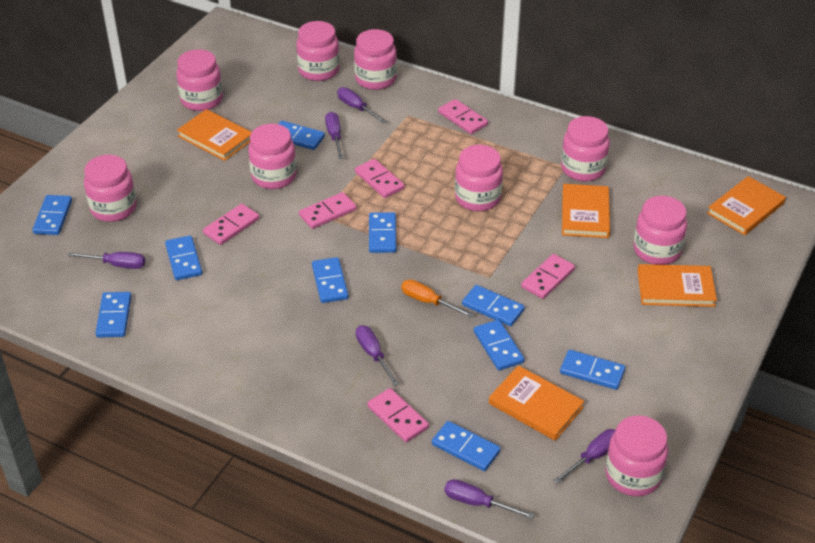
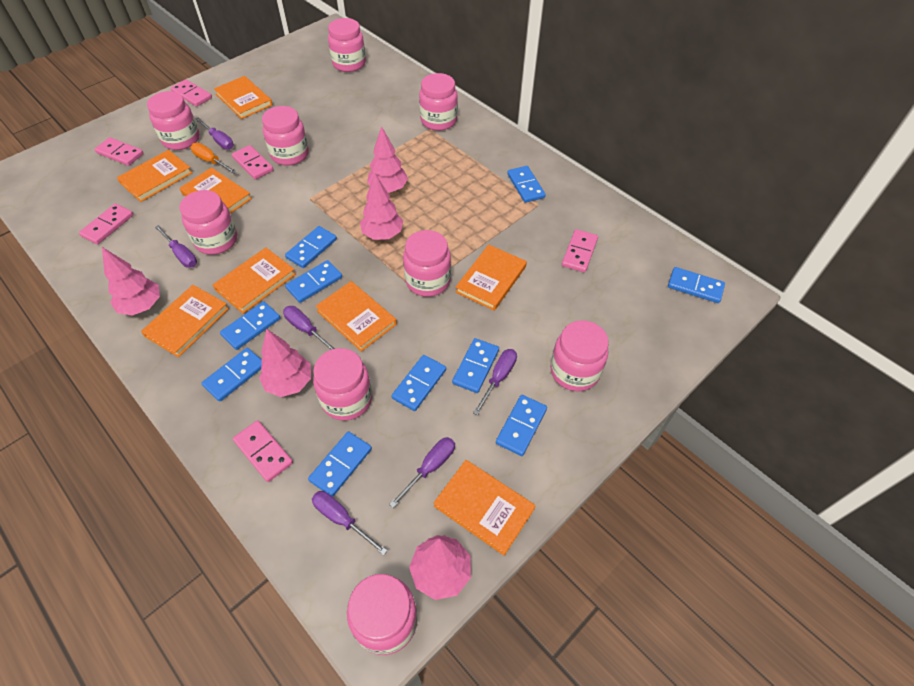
orange book: [177,109,252,161] [489,365,584,441] [562,184,610,238] [638,264,717,307] [707,176,786,235] = 5 -> [117,150,192,202] [141,285,229,357] [179,167,252,214] [213,247,296,314] [214,76,273,119] [315,281,397,352] [434,460,536,555] [456,245,527,311] = 8
pink tree: none = 0 -> [102,247,160,316] [259,329,311,397] [360,173,403,240] [367,126,408,193] [409,535,471,600] = 5

